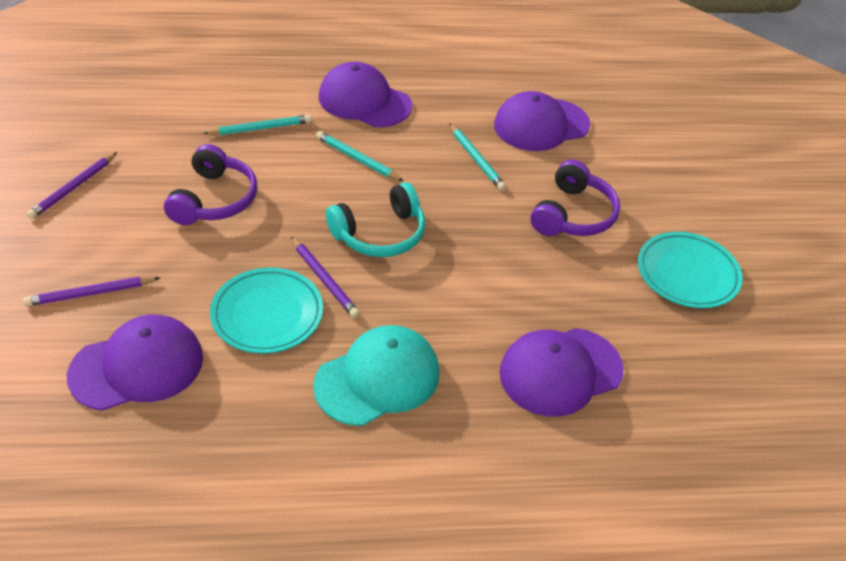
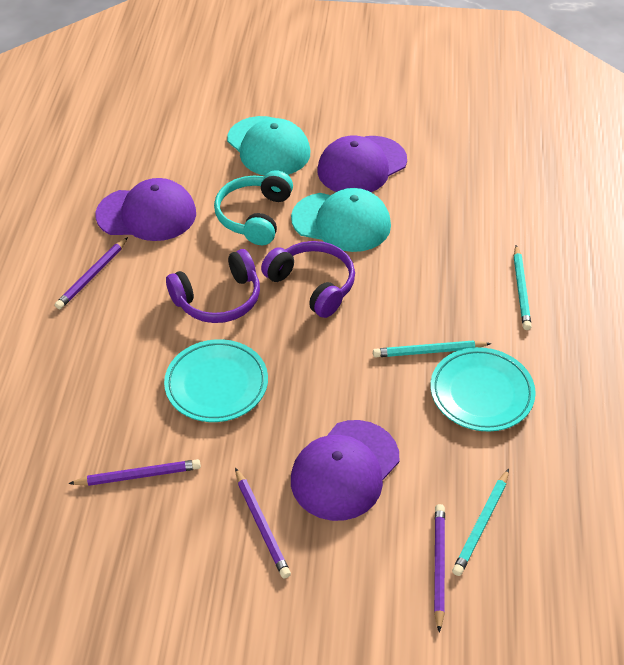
purple cap: [67,315,203,411] [319,62,412,127] [494,91,590,151] [499,328,624,417] = 4 -> [95,178,196,241] [291,420,400,521] [317,136,407,192] = 3
purple pencil: [23,277,160,306] [26,152,117,219] [291,237,360,318] = 3 -> [55,237,128,310] [68,459,201,486] [235,467,291,579] [434,504,445,633] = 4
turquoise cap: [313,325,440,426] = 1 -> [227,116,310,176] [291,188,391,252] = 2

